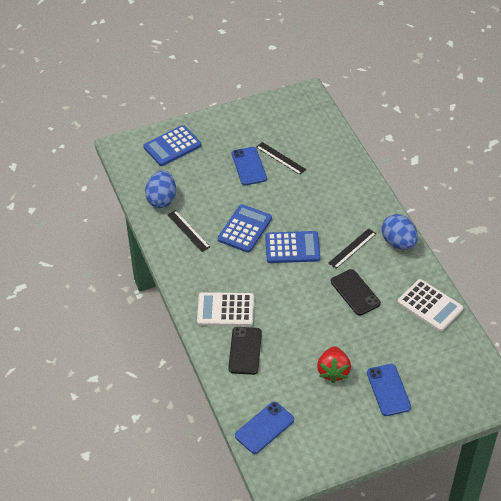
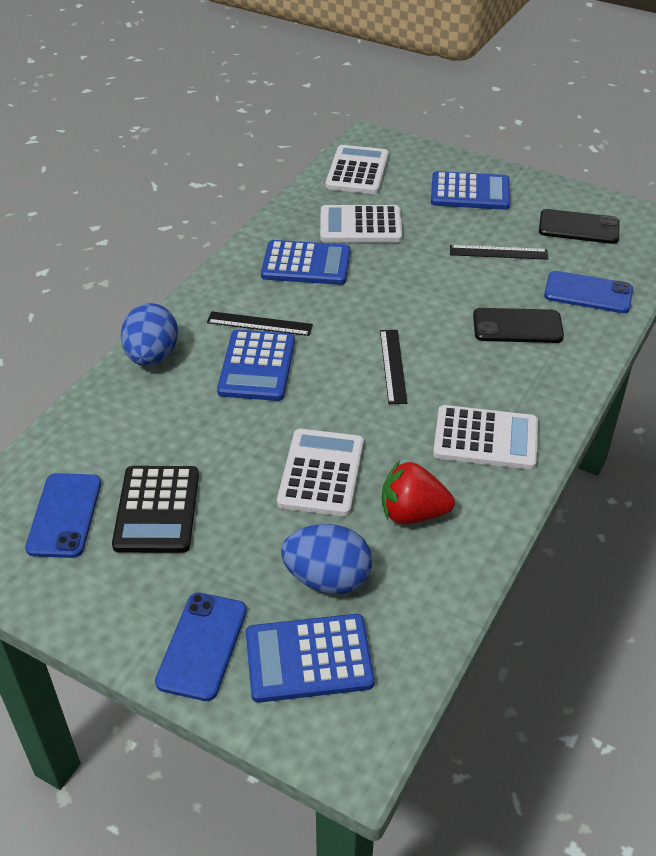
black calculator: none = 0 -> [112,466,199,553] = 1
blue calculator: [143,125,201,166] [218,204,272,253] [265,231,320,263] = 3 -> [217,330,295,401] [246,614,375,703] [261,240,351,285] [431,171,510,210] = 4
white calculator: [197,292,254,326] [398,279,463,332] = 2 -> [277,429,364,516] [320,205,402,242] [325,145,389,194] [433,405,538,470] = 4

